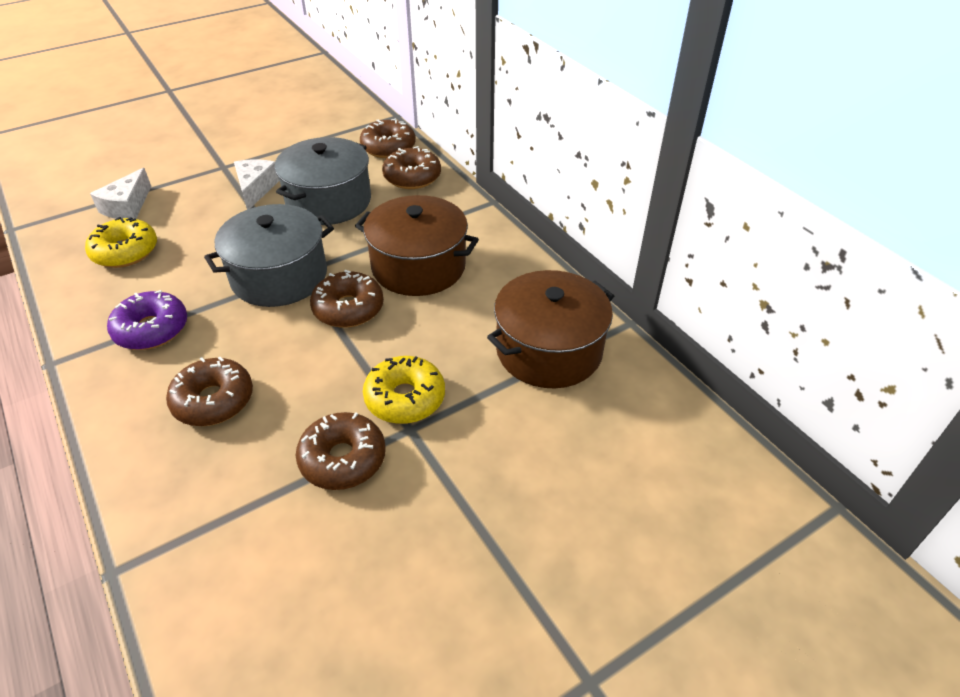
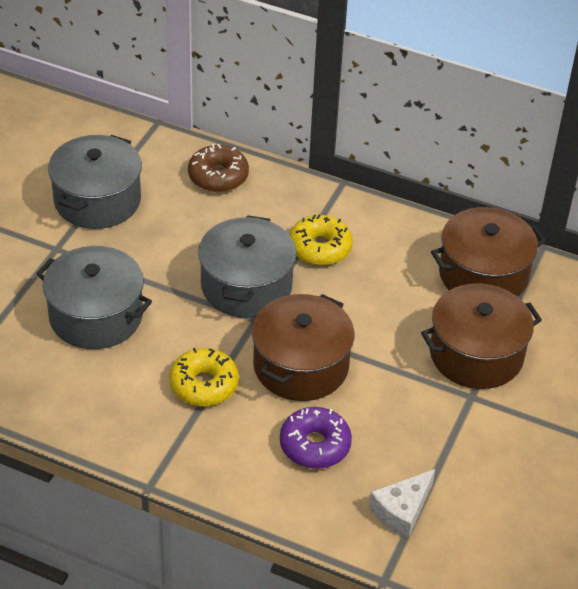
brown donut: [166,356,253,426] [296,412,385,490] [310,270,384,328] [360,119,416,158] [382,146,441,189] = 5 -> [188,144,249,192] = 1
brown pot: [355,195,479,296] [487,270,614,388] = 2 -> [252,294,354,401] [421,283,542,389] [431,207,546,297] = 3
grey pot: [204,204,334,307] [275,137,371,225] = 2 -> [36,246,152,349] [48,135,142,229] [198,215,296,318] = 3
white cheese: [90,168,151,219] [234,160,280,210] = 2 -> [369,469,435,539] = 1

